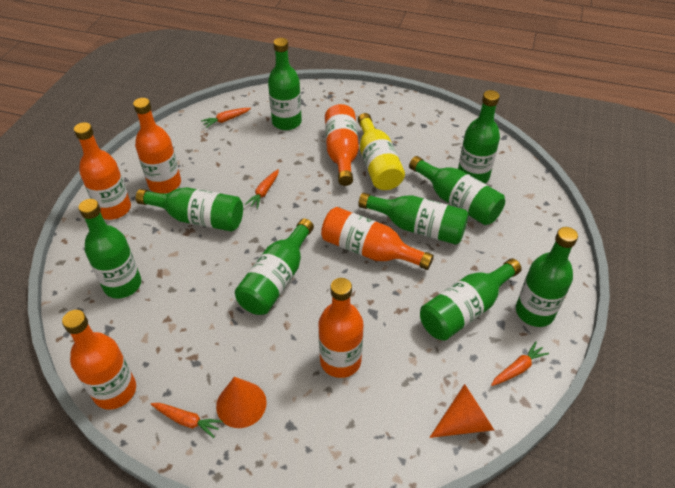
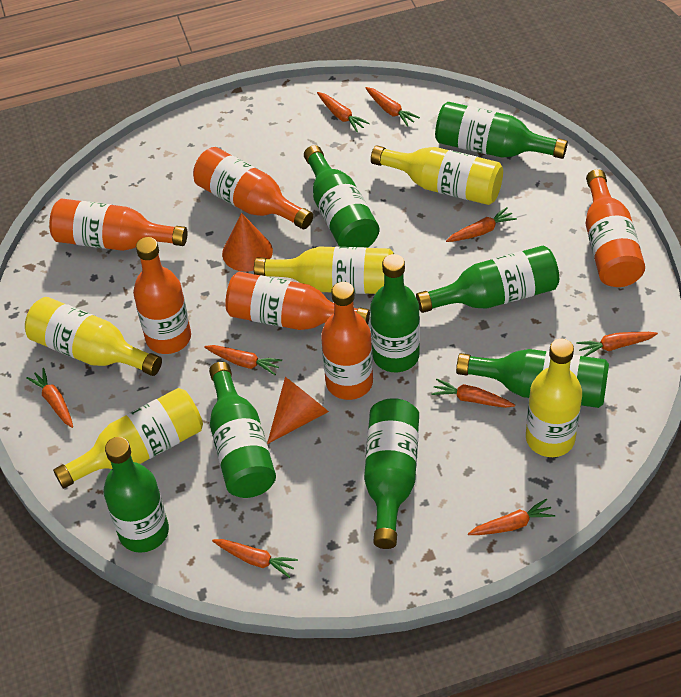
green bottle: [78,199,141,298] [136,187,243,232] [235,218,314,315] [268,38,302,130] [358,193,469,245] [409,156,505,225] [420,258,522,341] [458,90,500,183] [516,227,578,327] = 9 -> [104,437,169,553] [209,362,276,498] [304,145,380,248] [364,398,419,549] [370,254,420,372] [416,245,559,313] [435,102,568,159] [456,349,609,408] = 8
orange carrot: [151,403,223,438] [201,108,251,128] [245,169,279,209] [491,342,549,386] = 4 -> [26,368,73,428] [204,345,282,375] [212,539,298,578] [317,92,370,132] [366,87,420,127] [431,379,515,408] [446,207,517,242] [468,499,555,535] [576,332,658,357] = 9
yellow bottle: [358,113,405,190] = 1 -> [25,297,162,376] [53,388,203,489] [254,247,394,294] [371,145,503,205] [526,339,582,457] = 5

